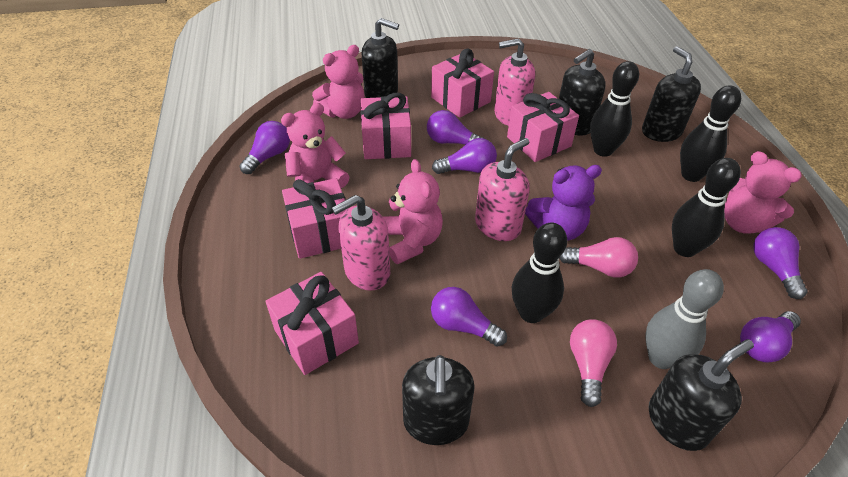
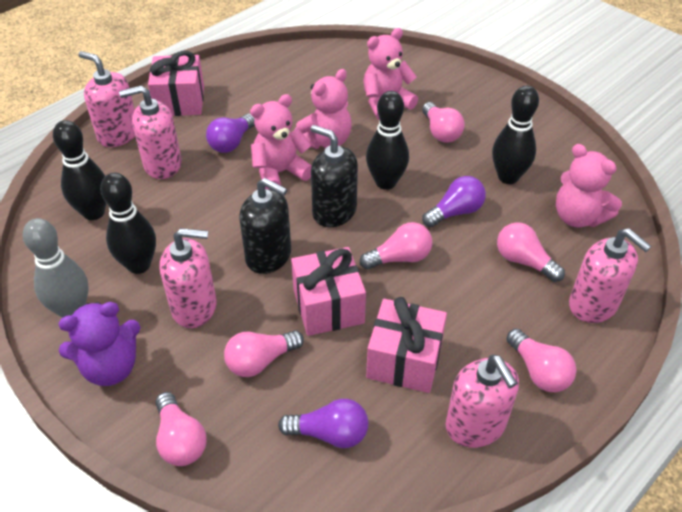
black soap dispenser: [361,18,399,98] [402,355,475,445] [559,49,606,135] [642,46,701,142] [648,339,754,451] = 5 -> [239,178,291,274] [310,125,358,227] = 2
pink gift: [265,272,359,375] [282,178,348,259] [361,93,411,159] [431,49,494,118] [507,92,579,162] = 5 -> [148,51,204,116] [291,247,366,336] [366,297,447,393] = 3
pink light bulb: [559,237,638,278] [570,319,617,407] = 2 -> [155,392,207,466] [224,330,304,377] [360,222,432,270] [422,102,465,143] [497,222,565,282] [506,329,576,392] = 6
pink soap dispenser: [332,195,390,291] [475,138,530,241] [494,38,535,126] = 3 -> [78,51,135,147] [119,86,182,179] [160,228,216,328] [446,355,519,448] [569,228,652,323] = 5
purple light bulb: [240,121,290,174] [427,110,485,145] [431,287,507,347] [432,138,497,174] [740,311,801,363] [753,227,807,299] = 6 -> [206,113,255,153] [278,399,368,448] [422,176,486,227] = 3

